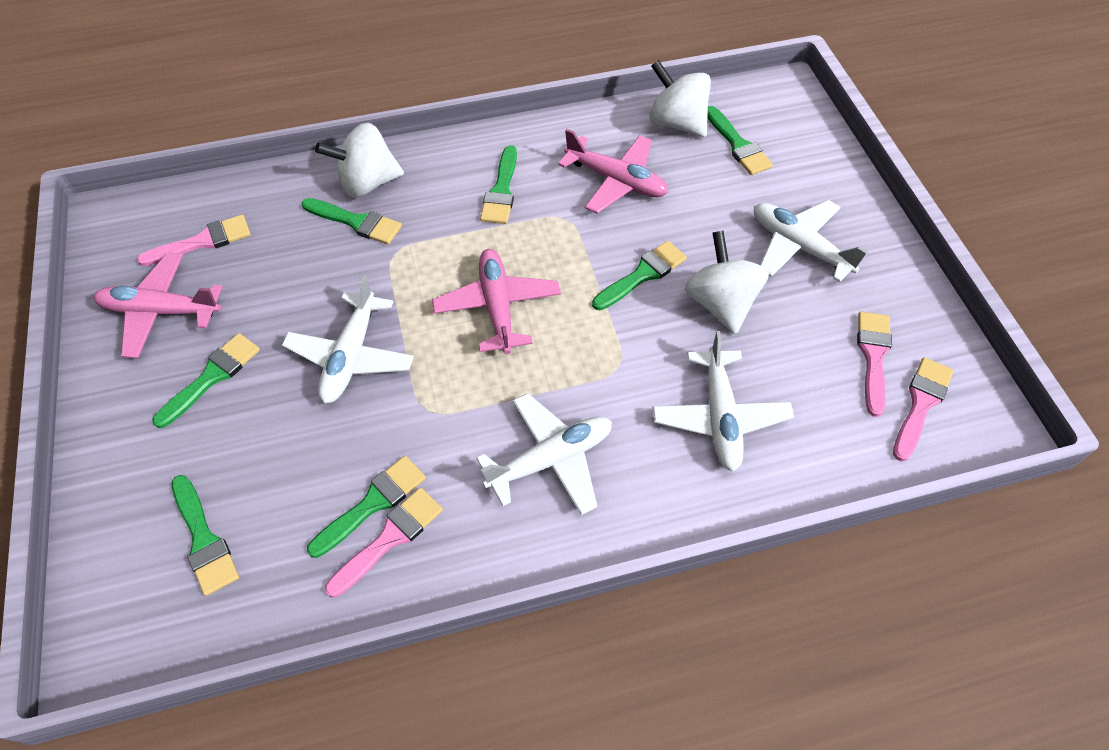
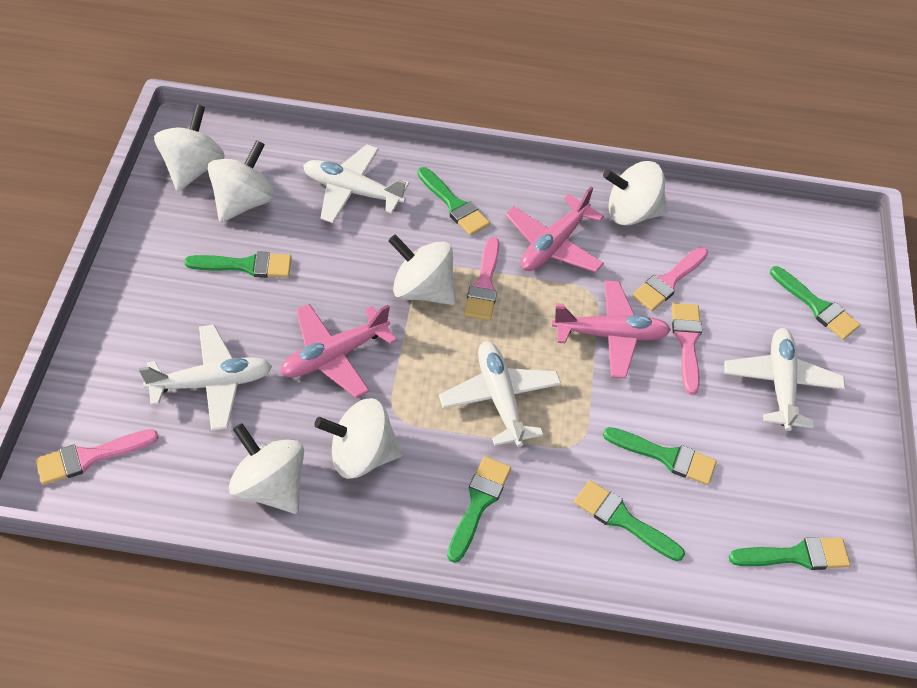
white spinning top: [315,123,404,198] [649,60,711,137] [685,231,769,334] = 3 -> [154,105,225,191] [208,140,274,223] [229,423,304,514] [314,398,403,479] [388,234,456,305] [603,161,668,225] = 6

